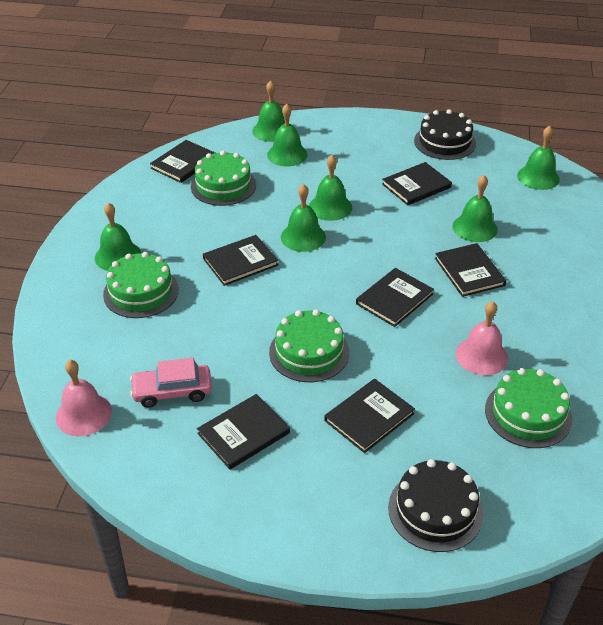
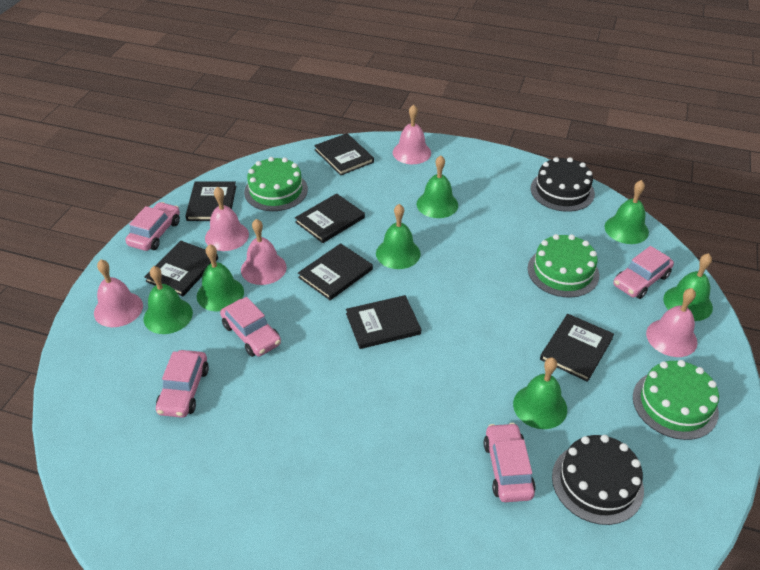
green cake: [103,252,179,318] [191,151,256,206] [269,310,349,382] [485,368,572,448] = 4 -> [244,157,308,211] [528,234,599,297] [633,360,719,440] = 3
pink bell: [56,360,112,436] [456,301,508,375] = 2 -> [94,260,143,327] [205,187,249,251] [241,219,287,285] [393,104,431,164] [646,288,698,357] = 5
pink car: [130,358,212,408] = 1 -> [126,202,180,251] [156,350,209,418] [220,297,281,357] [484,423,536,502] [613,246,674,299] = 5

